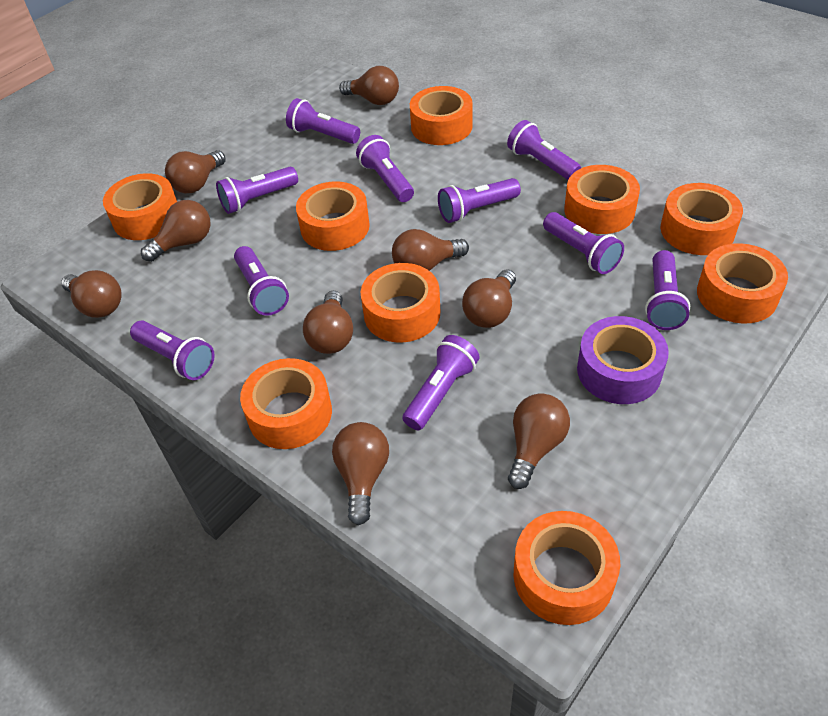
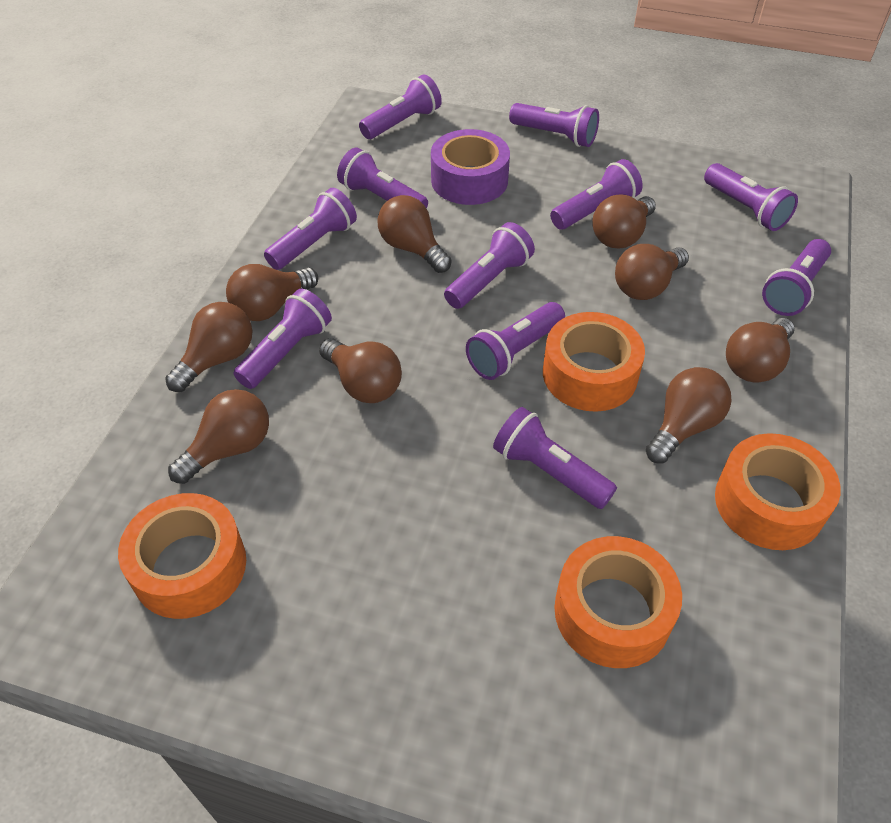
orange tape: [103,173,177,240] [240,358,332,449] [296,181,370,251] [361,263,440,343] [410,86,473,145] [514,511,620,625] [564,165,640,234] [660,183,743,255] [697,243,788,323] = 9 -> [118,493,246,619] [543,312,645,412] [554,536,682,668] [715,433,841,550] = 4
purple flashlight: [130,321,215,380] [216,167,298,214] [234,246,289,316] [286,98,360,144] [356,135,414,202] [403,335,480,430] [438,178,521,223] [507,120,581,180] [543,212,624,274] [645,250,690,330] = 10 -> [234,289,332,389] [264,188,357,270] [337,147,428,209] [359,74,442,139] [444,222,535,309] [466,302,565,380] [493,407,617,509] [509,103,599,147] [550,159,643,229] [704,163,798,231] [762,239,831,316] = 11

